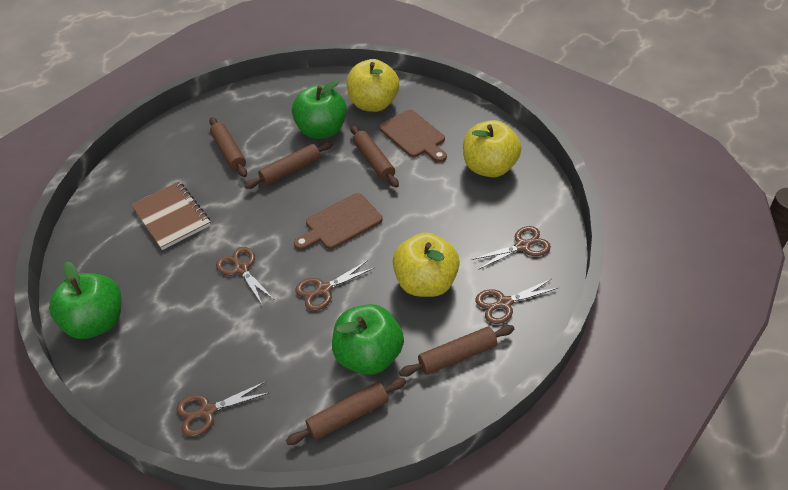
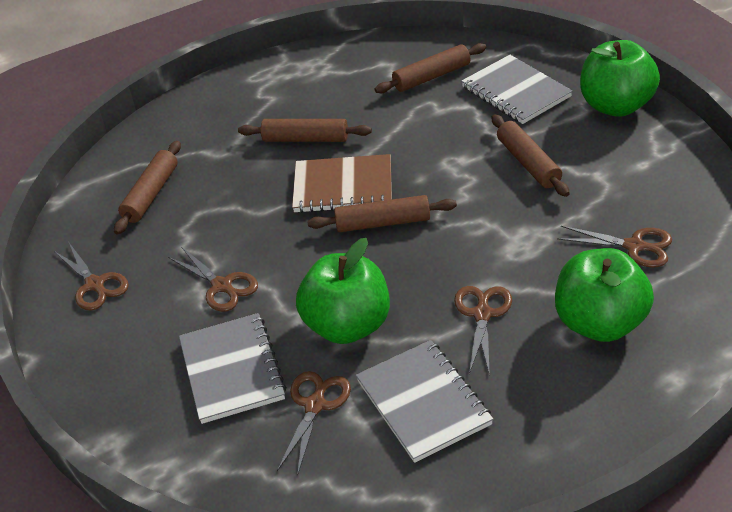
brown cutting board: [294,193,382,250] [379,110,447,162] = 2 -> none = 0
grey notebook: none = 0 -> [179,313,286,424] [356,340,493,463] [461,55,572,124] = 3
yellow apple: [347,59,399,112] [393,232,460,297] [463,120,522,177] = 3 -> none = 0

